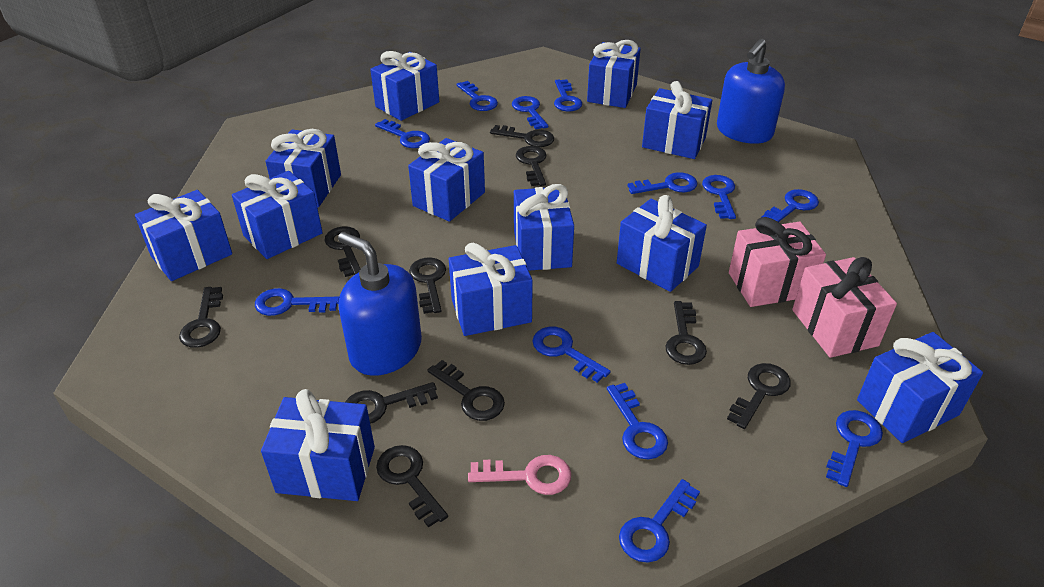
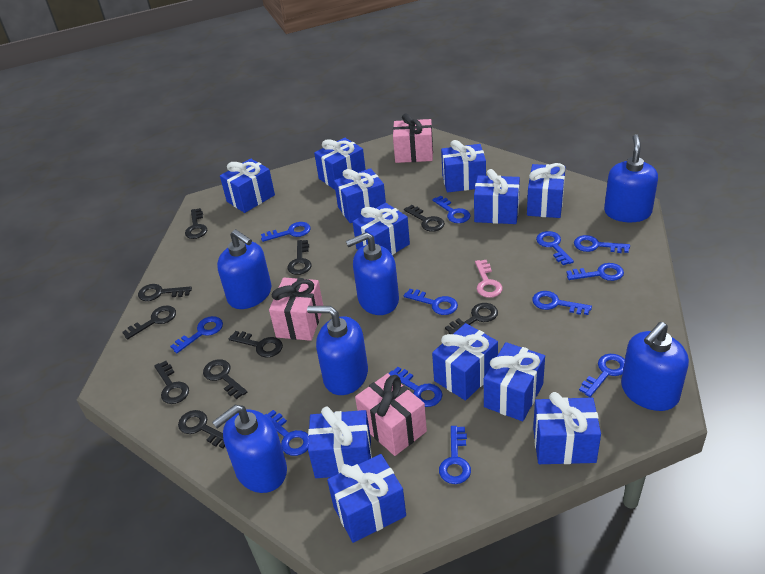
blue soap dispenser: [338,232,422,376] [717,39,785,144] = 2 -> [212,405,287,493] [217,229,271,309] [307,306,368,395] [346,232,399,315] [604,134,658,222] [621,322,689,411] = 6
pink gift: [729,217,826,307] [792,257,897,358] = 2 -> [269,278,323,341] [355,373,427,456] [393,114,433,163] = 3

